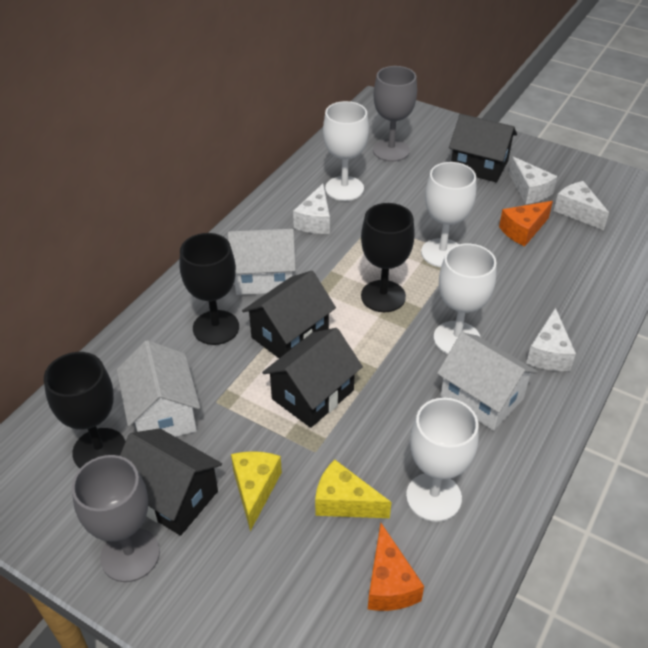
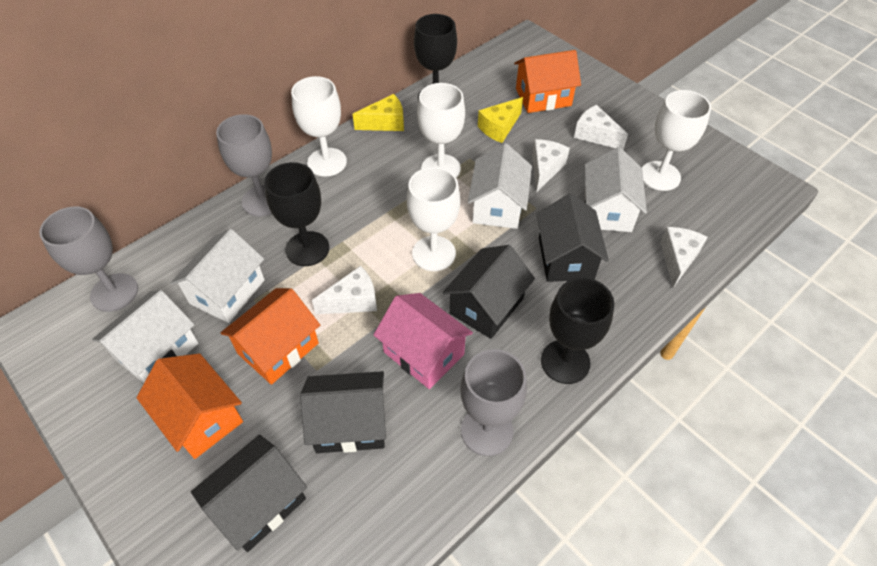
grey goblet: [72,455,160,582] [373,66,417,162] = 2 -> [39,206,138,312] [216,114,272,216] [460,349,527,456] = 3
orange cheese: [368,523,424,611] [499,201,553,247] = 2 -> none = 0
orange house: none = 0 -> [137,353,243,459] [221,288,320,385] [514,50,581,113] = 3
pink house: none = 0 -> [374,293,473,389] = 1
white house: [117,340,200,437] [228,229,296,295] [437,332,538,431] = 3 -> [92,290,198,383] [170,229,265,323] [468,143,532,229] [585,147,647,232] = 4

